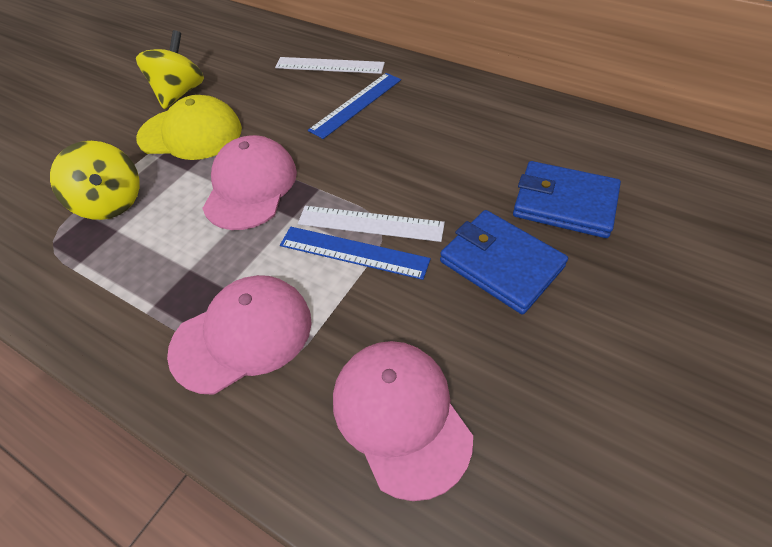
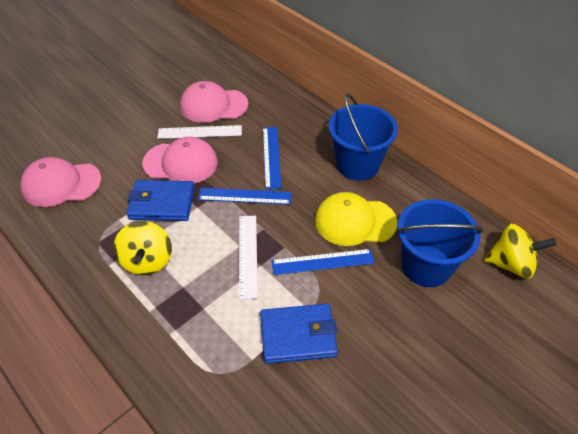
blue bucket: none = 0 -> [328,94,398,180] [396,199,483,287] = 2
blue ruler: [280,227,431,280] [308,73,401,139] = 2 -> [198,188,292,205] [263,127,281,190] [271,249,374,275] = 3

